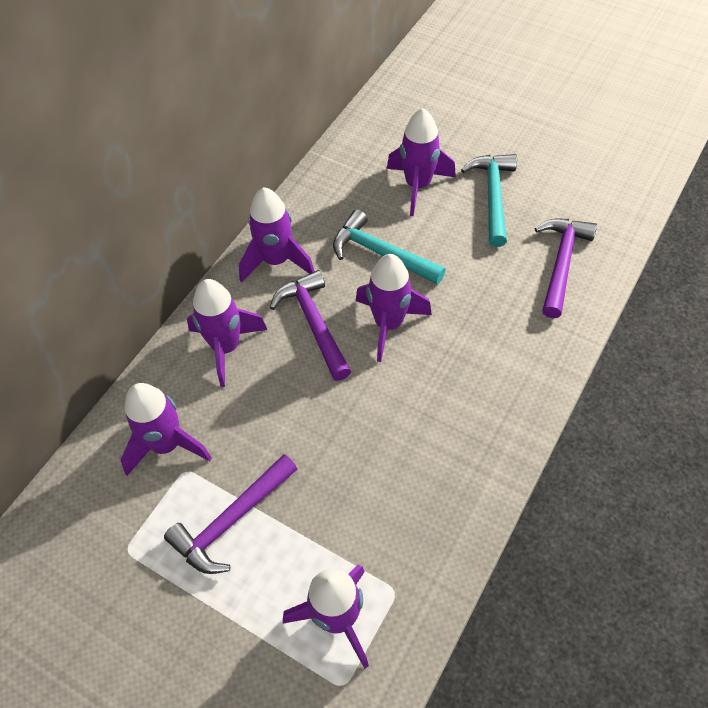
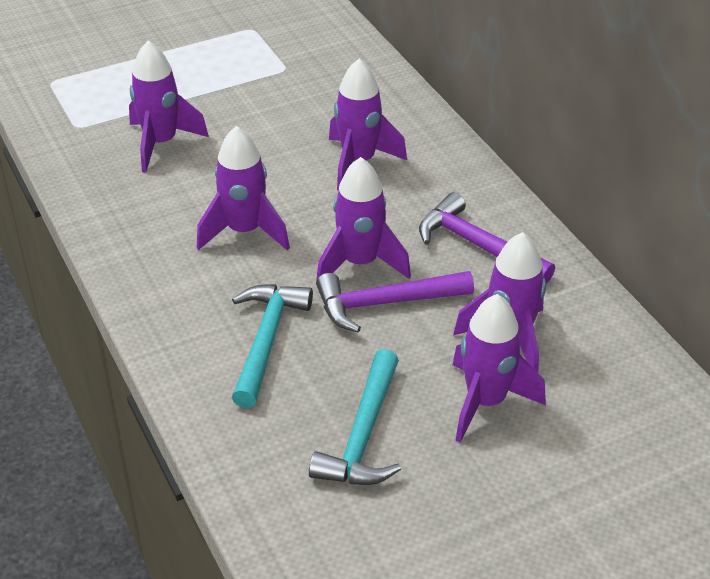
purple hammer: [164,454,297,574] [270,270,351,381] [535,218,597,318] = 3 -> [316,271,474,332] [419,192,555,283] = 2

